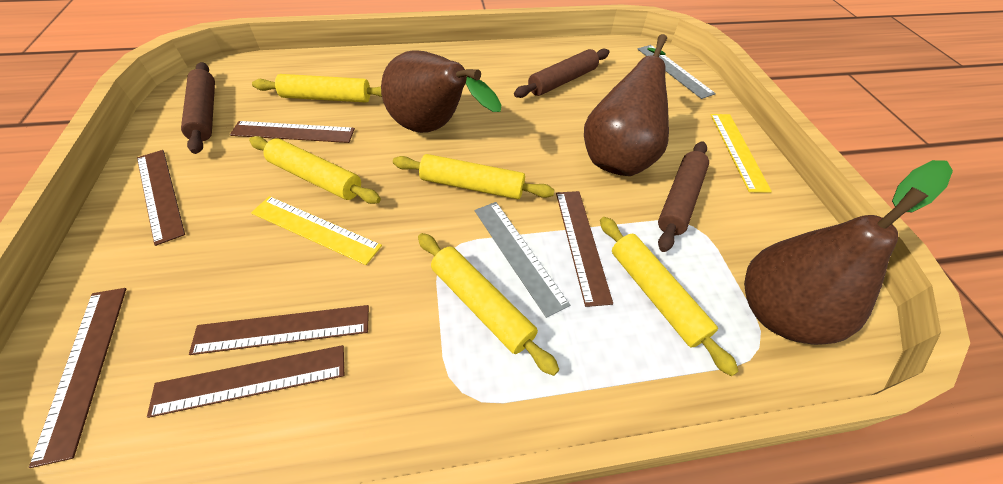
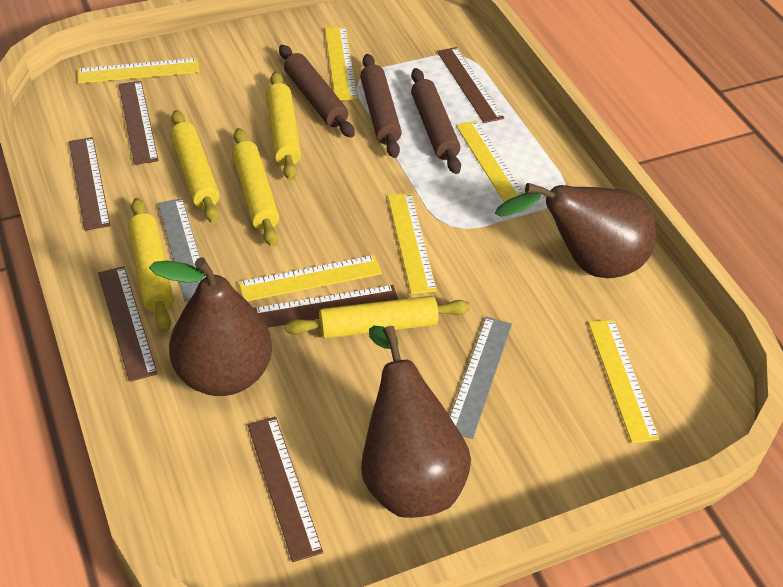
yellow ruler: [251,196,382,265] [711,114,772,193] = 2 -> [77,58,200,84] [238,255,382,301] [325,27,358,101] [388,193,437,294] [456,120,524,202] [588,319,659,443] = 6

